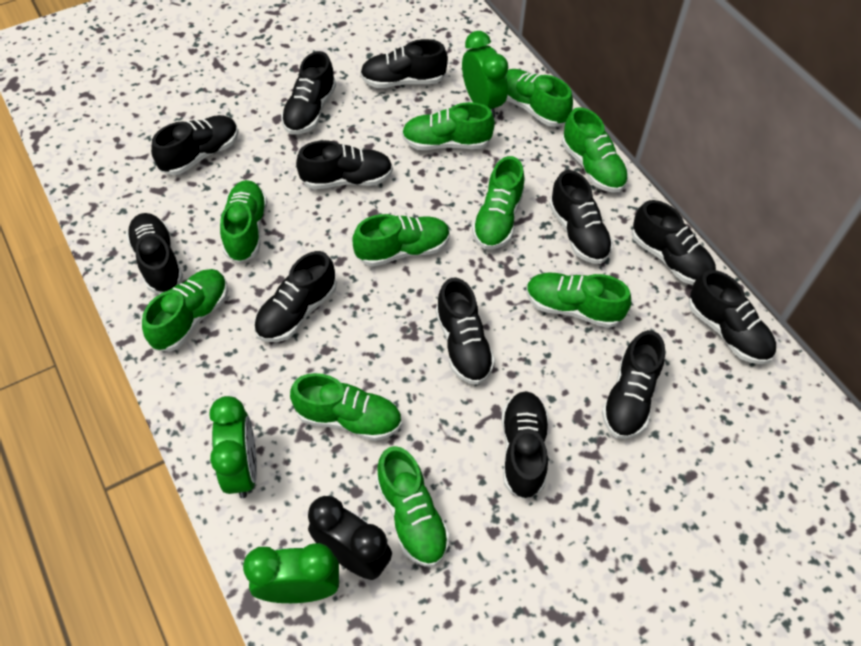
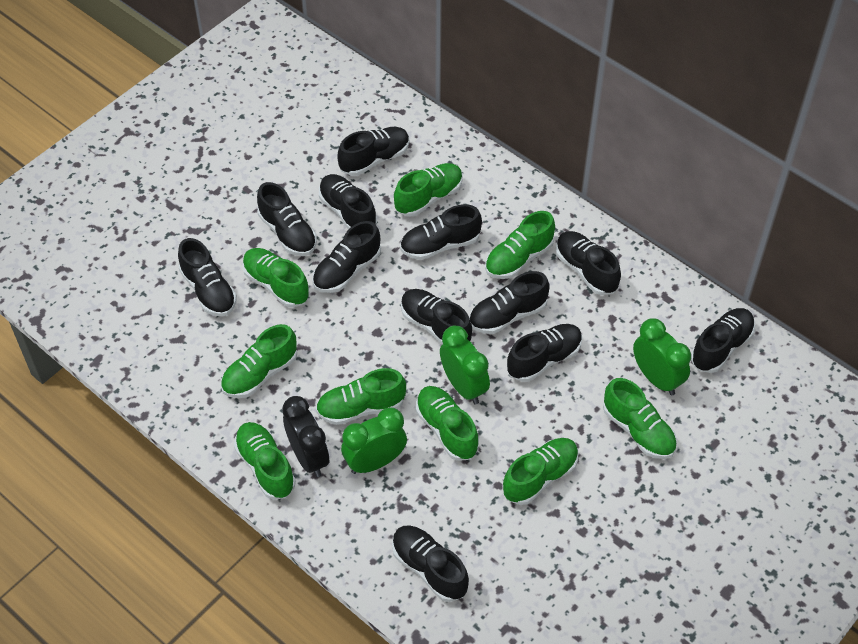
green shoe: [142,269,228,351] [220,180,267,263] [290,373,402,441] [352,214,450,267] [376,446,450,567] [402,102,495,150] [472,156,524,249] [506,69,573,127] [526,273,631,328] [562,107,628,193] = 10 -> [221,324,297,398] [234,422,296,499] [242,248,310,308] [316,368,406,425] [394,163,463,217] [416,386,479,461] [485,211,555,279] [502,438,579,505] [603,378,677,459] = 9

